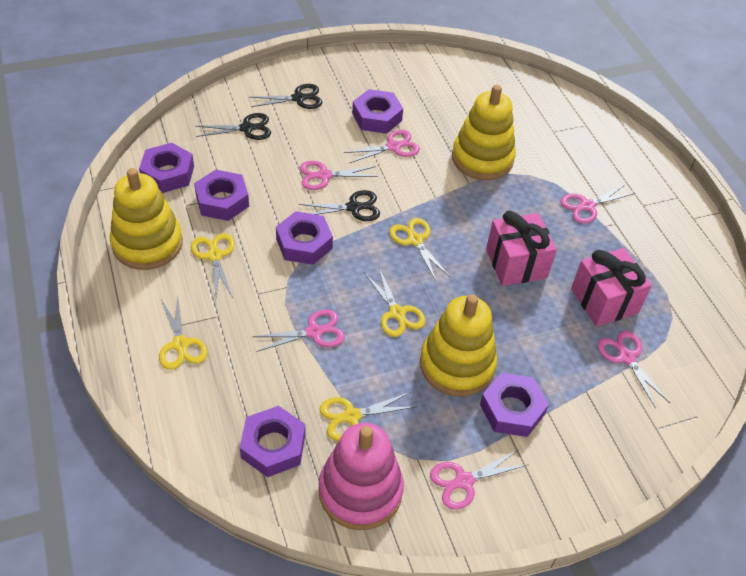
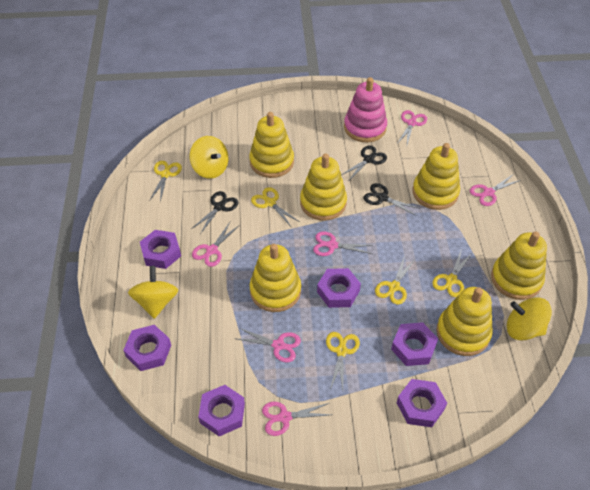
pink gift: [486,211,557,286] [571,248,652,327] = 2 -> none = 0
yellow spinning top: none = 0 -> [128,266,178,319] [190,136,228,179] [507,297,552,341] = 3
yellow stacking toy: [110,168,183,270] [420,294,497,396] [452,85,516,180] = 3 -> [249,112,294,178] [250,244,301,312] [300,153,347,221] [413,143,460,210] [436,287,493,356] [491,231,547,300] = 6

